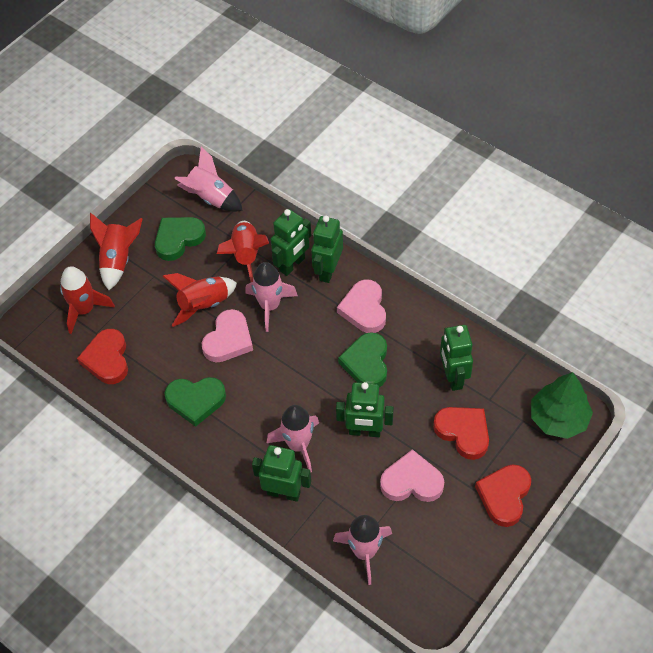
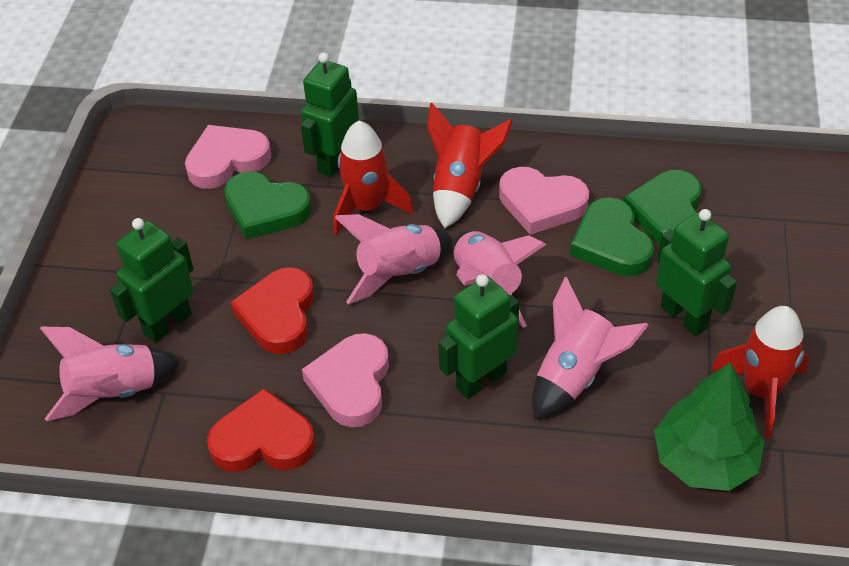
green robot: [252,445,311,502] [271,209,311,276] [311,216,343,283] [336,382,394,437] [440,325,473,391] = 5 -> [110,218,194,343] [301,53,359,177] [438,274,519,399] [656,209,737,336] = 4
red heart: [77,329,128,384] [433,407,489,460] [475,464,531,527] = 3 -> [207,389,316,472] [230,267,314,354] = 2
red rocket: [60,266,115,334] [90,213,142,290] [163,273,237,327] [217,221,269,282] = 4 -> [333,120,414,236] [427,103,513,229] [711,306,809,437] = 3

